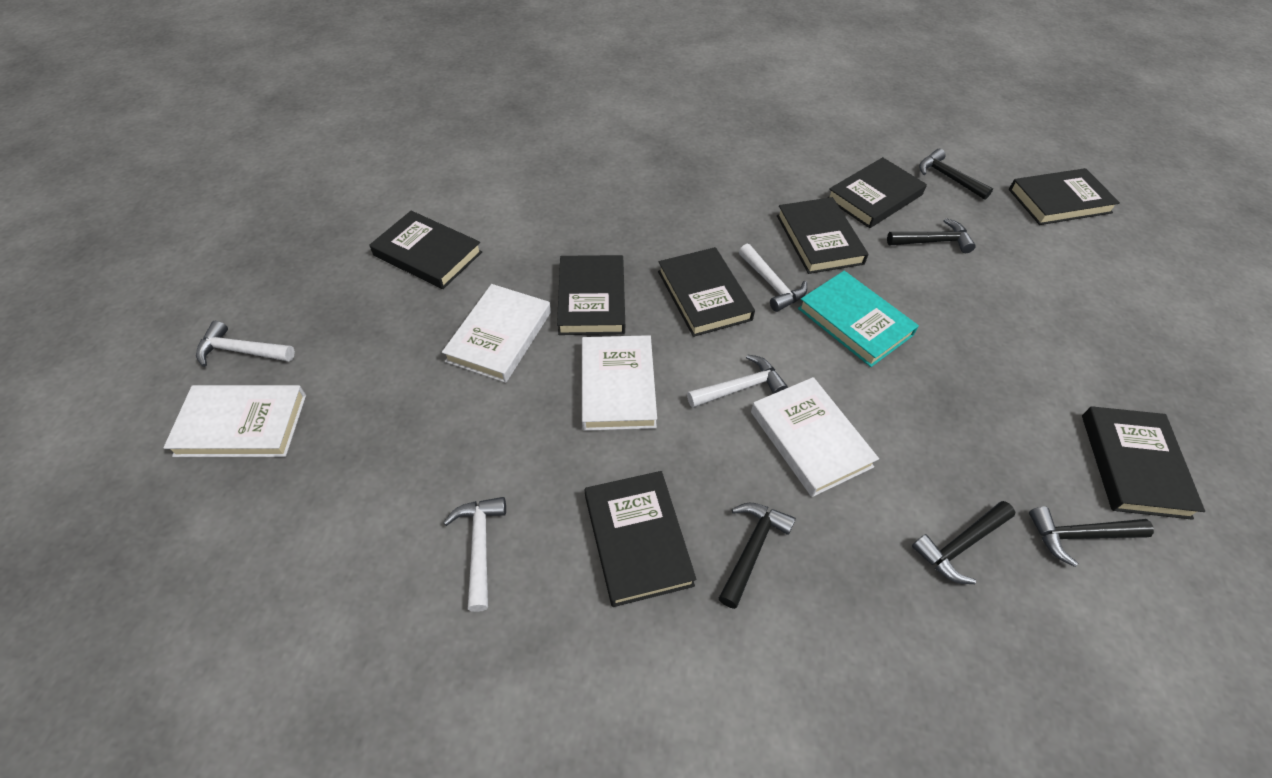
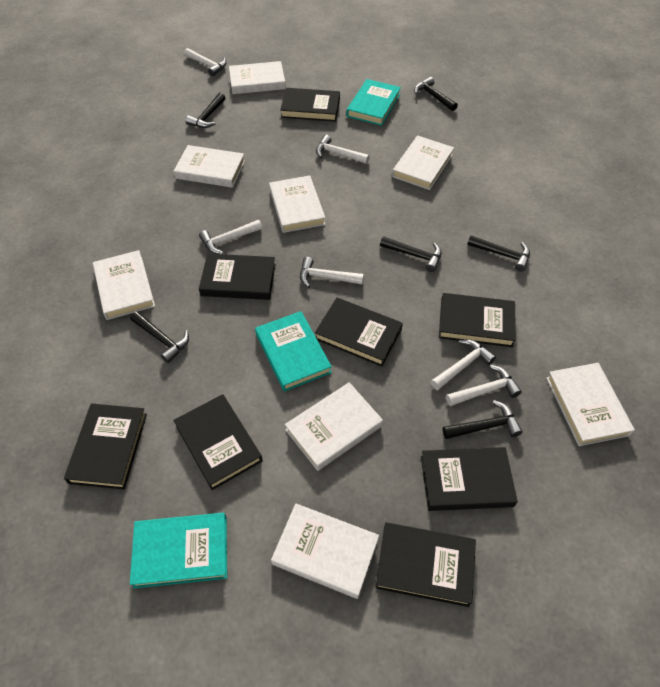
black hammer: [719,503,796,609] [887,218,976,253] [912,501,1016,584] [919,149,993,200] [1029,506,1154,567] = 5 -> [130,311,189,363] [185,93,225,128] [380,236,441,272] [414,77,458,111] [443,400,523,439] [467,235,530,272] = 6
turquoise book: [798,271,919,367] = 1 -> [130,513,227,588] [255,311,332,392] [347,79,401,126] = 3
white book: [163,385,306,457] [442,284,551,383] [582,335,657,431] [751,377,879,497] = 4 -> [93,250,155,320] [174,145,245,188] [229,61,286,94] [269,176,325,233] [271,503,379,599] [285,382,383,471] [392,135,454,190] [546,363,635,446] = 8
white hammer: [196,321,295,367] [443,497,506,612] [687,354,788,408] [739,244,807,312] = 4 -> [184,48,227,76] [199,220,262,254] [300,257,364,288] [316,135,370,164] [431,339,496,390] [446,365,522,406] = 6

